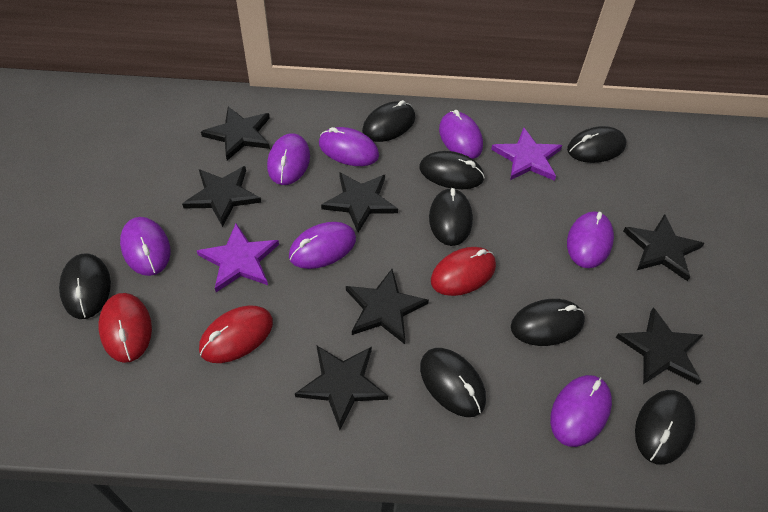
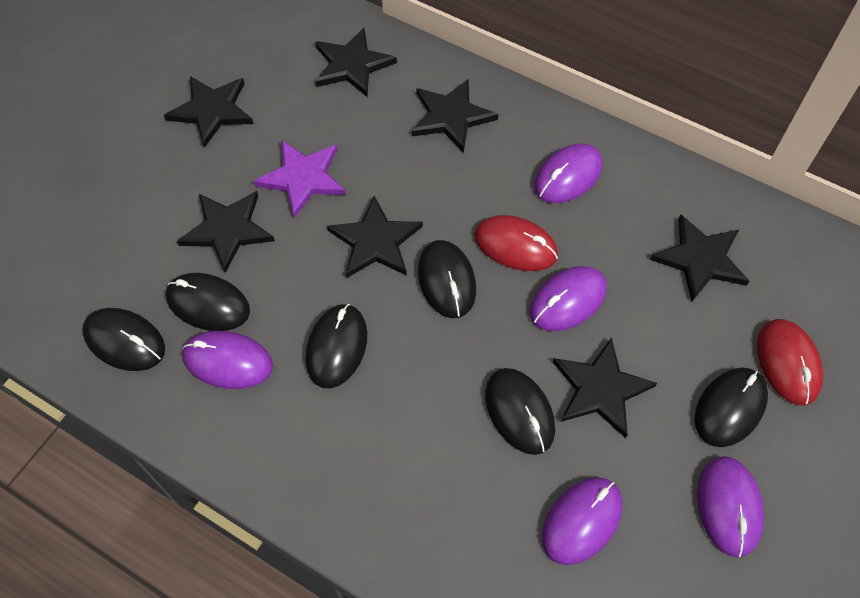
black mouse: [59,254,111,319] [362,100,415,142] [419,151,485,189] [420,348,486,417] [429,188,473,246] [511,299,585,346] [567,126,626,163] [635,390,695,464] = 8 -> [82,308,165,371] [166,273,250,331] [306,304,367,388] [418,240,476,318] [485,368,555,455] [695,367,768,447] = 6
purple mouse: [120,217,171,276] [267,133,310,185] [289,222,356,269] [319,127,379,166] [439,110,483,159] [550,375,612,447] [567,211,614,268] = 7 -> [182,331,273,389] [529,266,607,331] [534,143,603,203] [542,477,622,565] [697,456,764,558] = 5
purple star: [197,223,279,292] [491,127,562,181] = 2 -> [254,140,346,218] = 1
red mouse: [98,293,152,363] [199,306,273,363] [431,247,496,296] = 3 -> [474,215,558,271] [757,319,823,405] = 2

